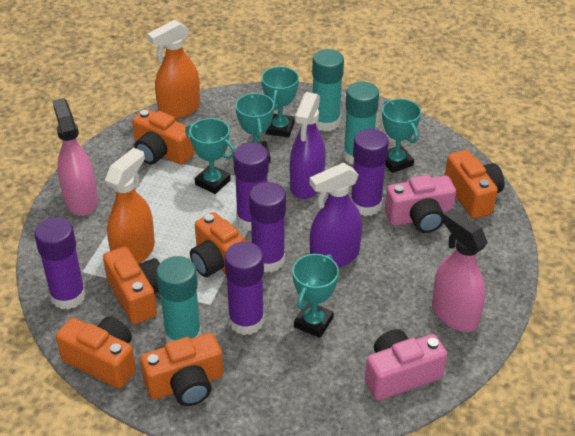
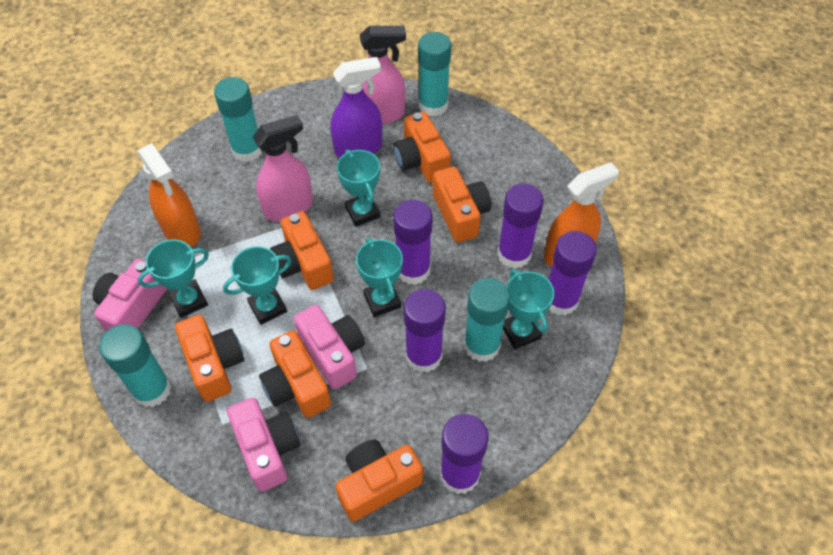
pink camera: [365,329,447,400] [385,175,456,233] = 2 -> [93,259,167,332] [227,398,300,492] [294,305,365,389] = 3
purple spray bottle: [290,92,326,199] [310,163,362,268] = 2 -> [330,57,382,158] = 1
turquoise glue stick: [156,256,202,343] [312,49,344,132] [343,82,379,164] = 3 -> [99,324,171,407] [214,77,262,162] [418,32,451,117] [464,278,510,362] = 4

